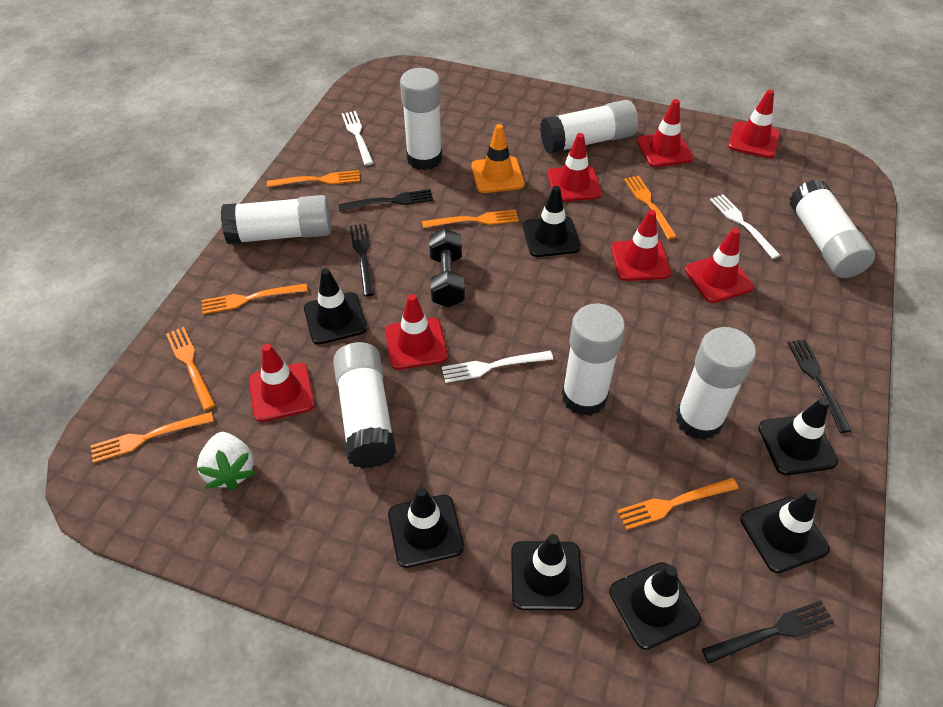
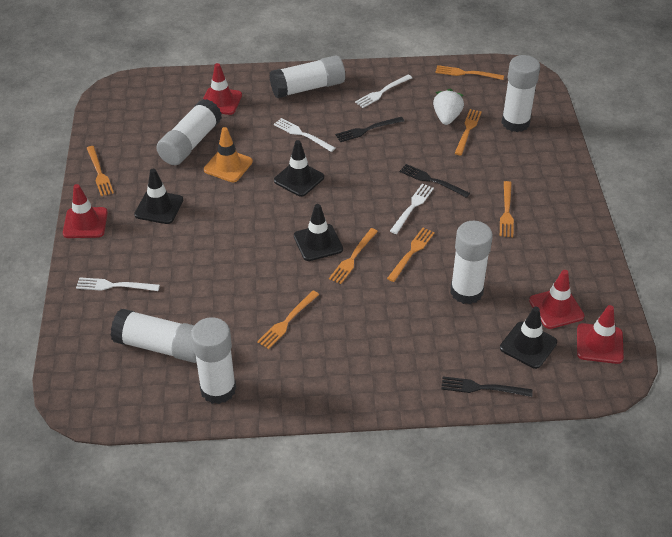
black dumbbell: [429,229,465,307] = 1 -> none = 0
black fork: [338,189,433,211] [350,224,375,296] [702,600,834,663] [788,339,852,433] = 4 -> [335,117,404,142] [400,164,470,198] [441,376,533,397] = 3
black traffic cone: [304,268,367,345] [388,487,464,568] [511,534,584,610] [523,186,581,257] [609,562,701,650] [740,491,830,573] [758,398,838,475] = 7 -> [134,169,183,224] [274,140,324,197] [294,204,343,261] [500,307,557,369] = 4
red traffic cone: [249,344,315,422] [385,294,448,370] [547,133,602,202] [611,210,671,281] [637,99,693,167] [685,228,754,303] [728,89,780,158] = 7 -> [63,184,108,238] [203,63,242,115] [529,270,585,329] [577,305,624,364] = 4
white fork: [342,111,373,165] [442,351,553,383] [710,194,780,259] = 3 -> [76,277,160,291] [274,118,335,152] [355,75,412,108] [390,184,434,234] = 4
white glue stick: [221,195,331,244] [333,342,397,468] [400,68,442,170] [540,100,638,154] [562,303,625,416] [676,327,756,440] [790,179,875,278] = 7 -> [111,309,197,363] [156,99,222,165] [191,317,236,404] [269,55,345,98] [450,221,493,304] [502,55,540,132] = 6

